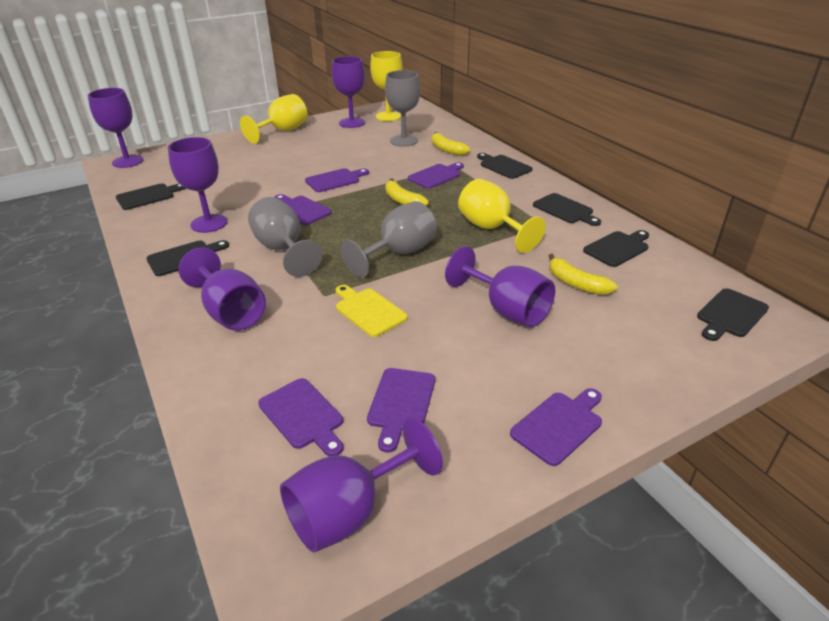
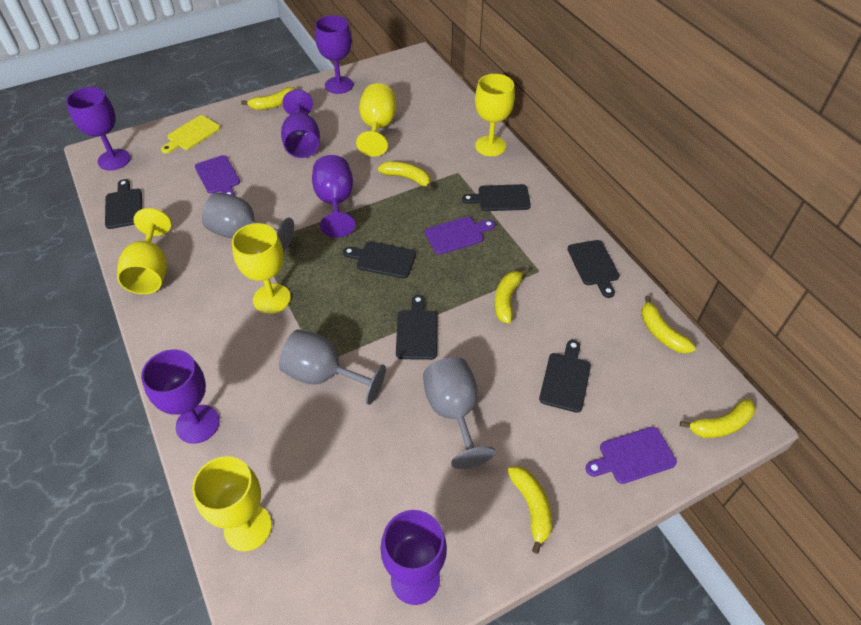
purple cutting board: [258,378,343,456] [275,194,332,225] [305,168,369,192] [367,368,435,453] [408,162,464,189] [510,388,602,466] = 6 -> [195,155,240,196] [425,217,495,254] [586,427,677,484] = 3
yellow banana: [385,178,429,206] [432,132,470,156] [549,254,618,295] = 3 -> [241,87,296,110] [378,162,433,191] [495,268,529,324] [508,466,552,554] [641,296,696,354] [680,398,755,438] = 6
yellow goblet: [240,94,307,144] [370,51,403,121] [458,179,546,253] = 3 -> [117,208,171,294] [192,456,272,552] [232,223,291,314] [356,83,396,157] [475,74,515,156] = 5

